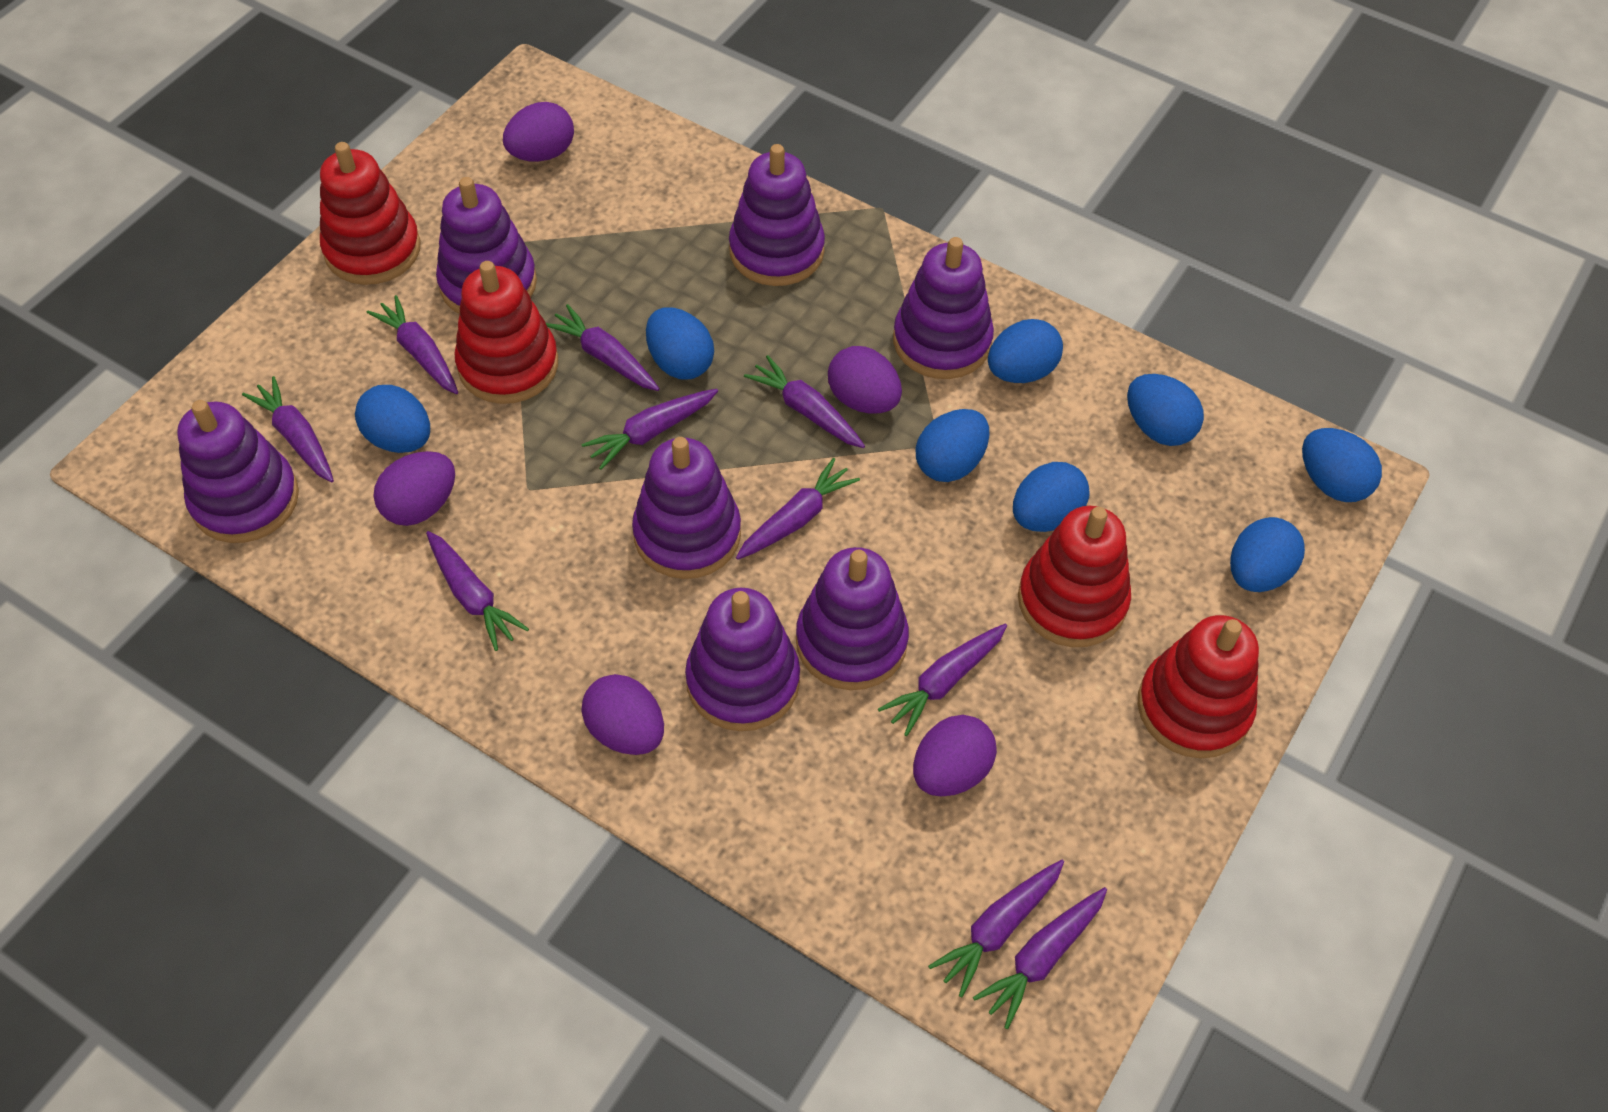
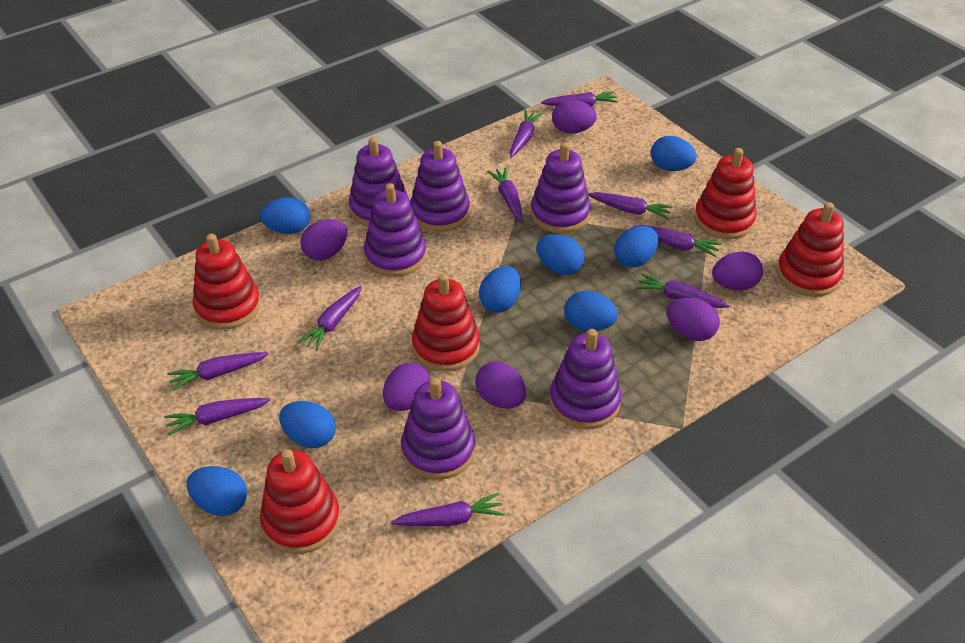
purple egg: [374,451,455,526] [503,102,574,162] [581,674,664,755] [828,346,902,413] [913,715,997,796] = 5 -> [300,219,348,261] [383,362,431,411] [476,362,526,408] [552,100,597,134] [667,298,720,341] [712,252,763,291] = 6
purple stacking toy: [177,400,299,543] [436,177,537,314] [632,437,741,579] [685,588,800,731] [729,144,825,286] [796,547,909,690] [893,237,994,379] = 7 -> [349,137,408,227] [364,183,426,277] [401,377,475,480] [410,141,470,232] [531,142,591,233] [550,329,621,429] = 6
red stacking toy: [320,142,421,285] [455,261,558,404] [1018,506,1131,647] [1138,615,1259,758] = 4 -> [193,234,261,330] [260,449,340,554] [412,274,480,372] [694,148,757,239] [777,202,844,297] = 5

